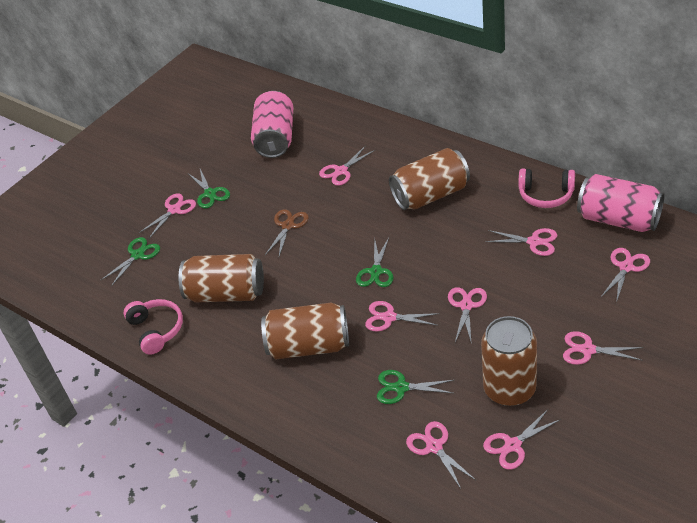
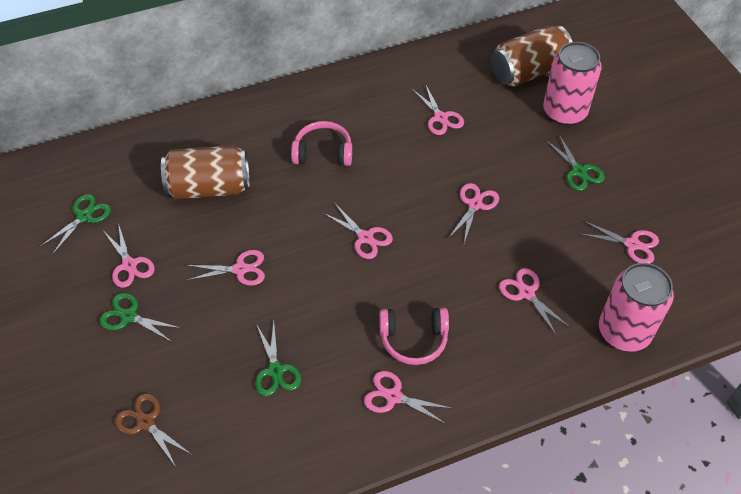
brown can: [179,254,264,303] [261,302,349,359] [389,148,470,210] [481,316,537,406] = 4 -> [161,145,250,199] [491,25,573,87] = 2
pink scissors: [139,193,196,238] [319,145,375,186] [365,301,440,331] [406,421,476,489] [448,287,487,344] [483,408,561,470] [485,228,557,256] [563,331,643,365] [601,248,650,303] = 9 -> [104,223,155,288] [186,250,265,286] [323,204,393,259] [364,371,453,425] [412,84,464,135] [449,183,499,243] [499,268,570,336] [580,221,659,263] = 8

